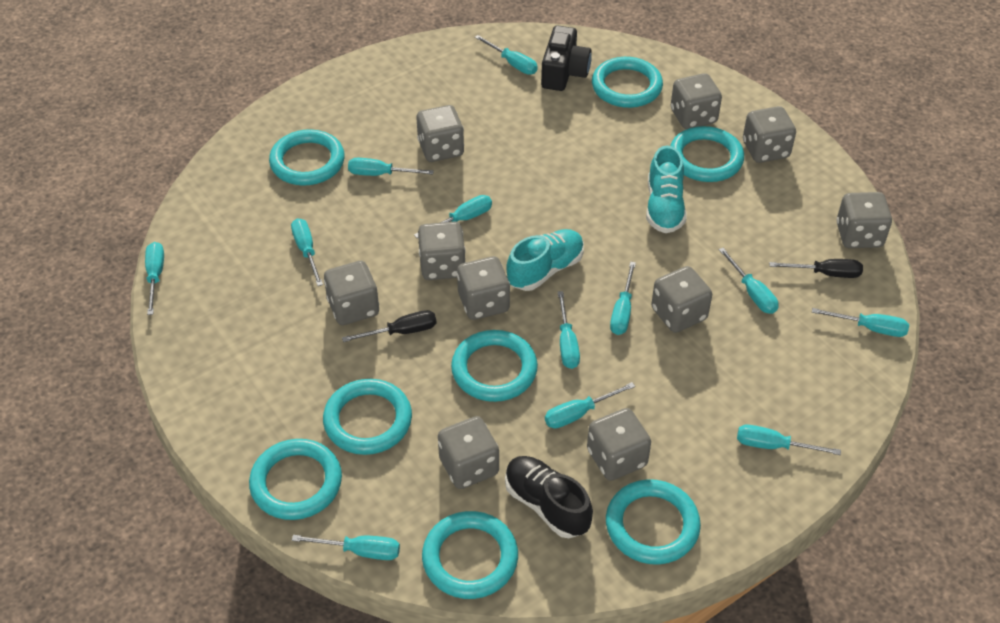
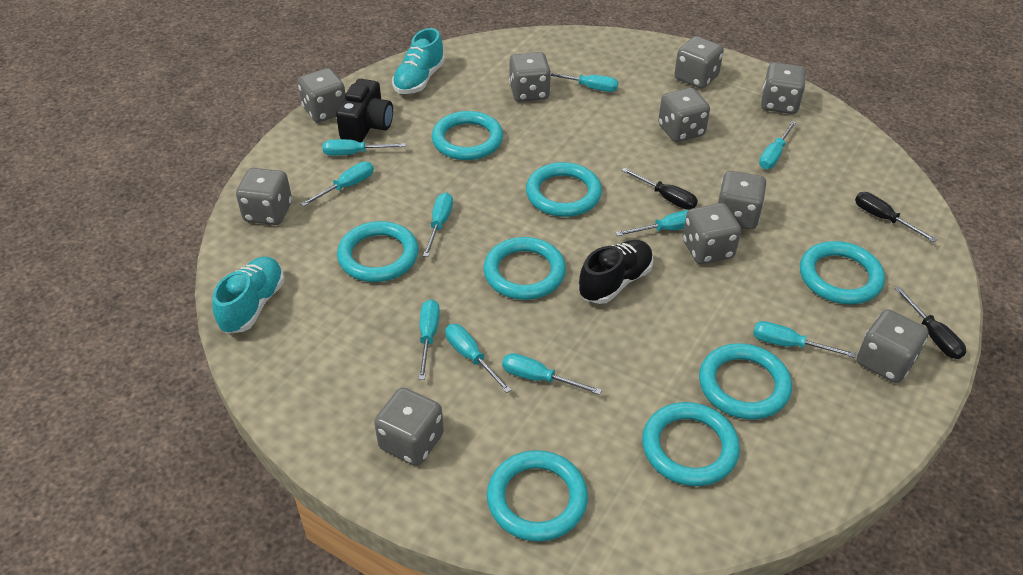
black screwdriver: [342,310,436,342] [769,259,863,278] = 2 -> [621,168,698,210] [855,192,937,242] [894,286,966,359] = 3
turquoise screwdriver: [145,242,164,315] [291,218,323,286] [292,535,400,560] [348,158,434,176] [414,195,492,238] [475,35,538,75] [545,382,635,429] [558,291,580,369] [610,262,636,335] [719,248,778,314] [737,425,841,455] [812,308,909,337] = 12 -> [301,162,374,207] [323,139,406,156] [418,299,440,380] [423,192,453,257] [445,324,512,393] [502,353,602,395] [551,73,618,92] [615,210,688,236] [753,321,856,358] [759,121,797,169] = 10

